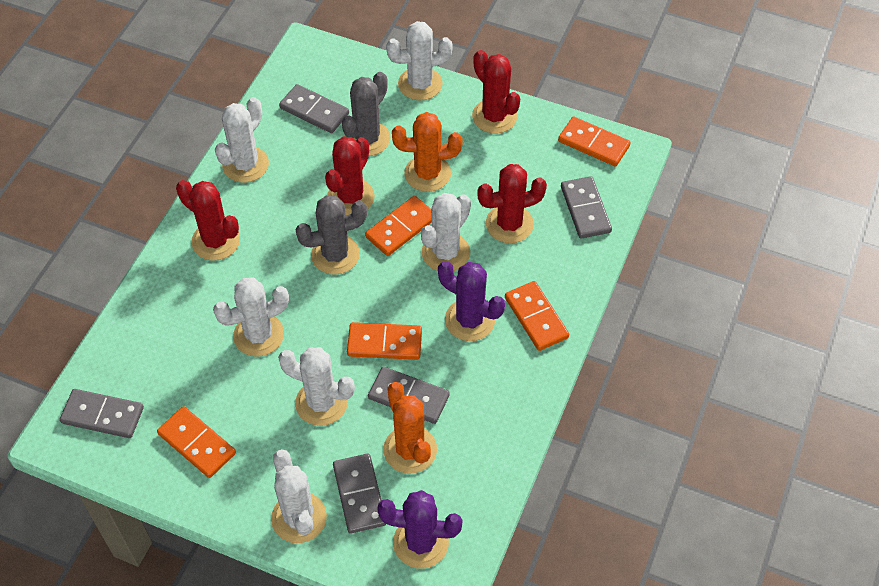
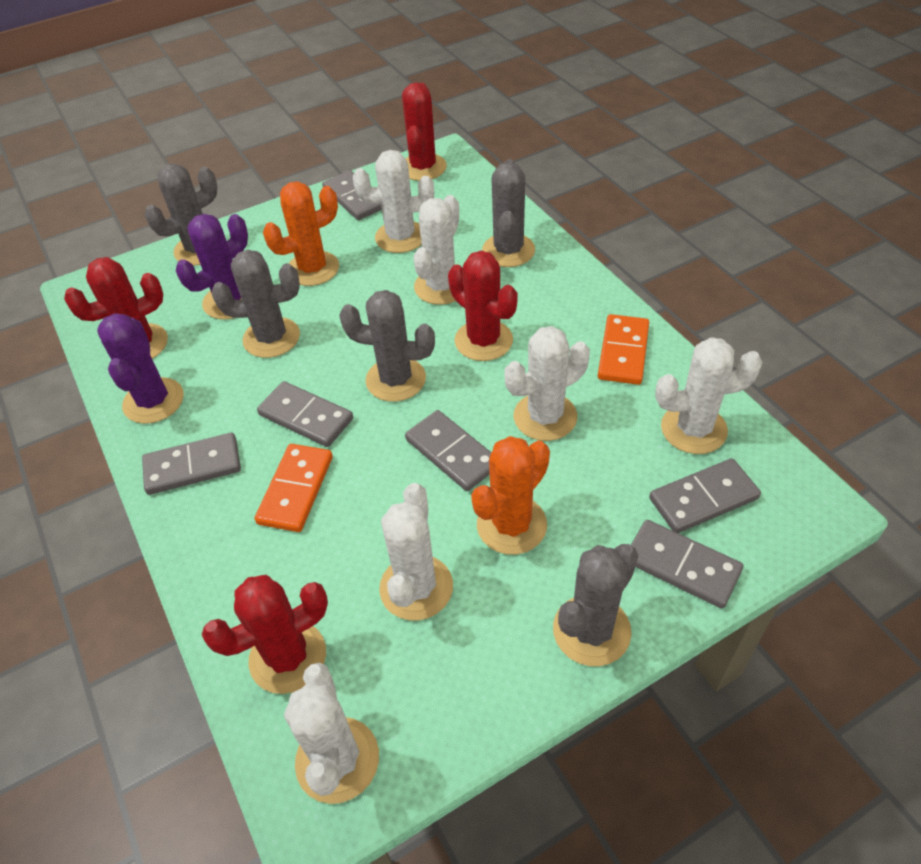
grey cactus: [296,195,367,275] [342,72,390,156] = 2 -> [145,164,218,266] [212,250,300,358] [339,290,435,402] [482,159,535,267] [553,544,638,666] = 5
grey domino: [60,389,144,438] [279,84,349,133] [333,454,386,534] [368,367,450,424] [561,176,612,239] = 5 -> [142,433,241,495] [257,381,353,447] [322,170,382,220] [405,410,491,491] [631,520,743,608] [649,458,761,533] = 6
orange domino: [157,406,236,478] [347,322,422,360] [365,196,432,256] [505,281,569,351] [558,116,631,166] = 5 -> [255,444,333,532] [598,314,649,385] = 2

